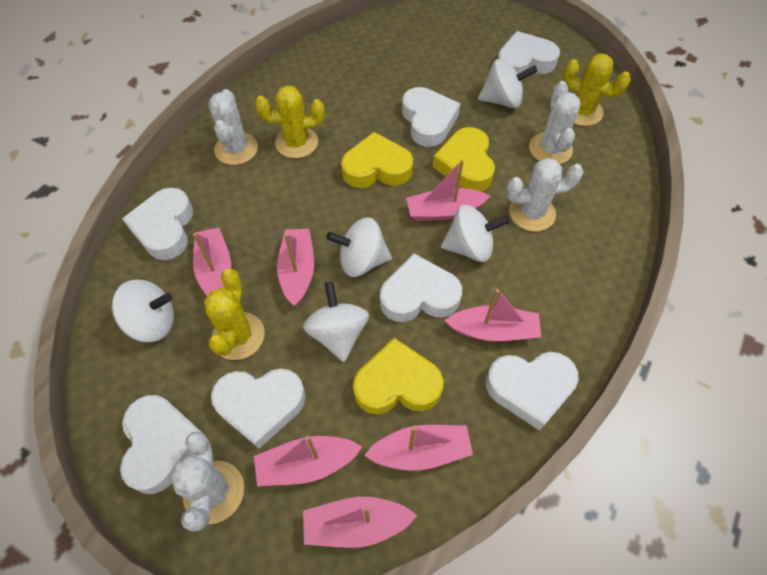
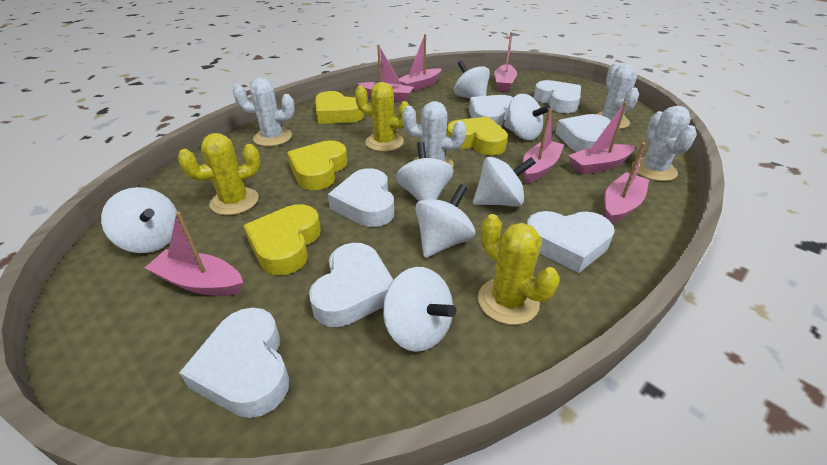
white spinning top: [112,279,174,342] [303,281,369,362] [326,217,392,277] [441,205,509,262] [478,59,537,108] = 5 -> [101,187,177,253] [383,267,456,352] [396,142,454,201] [415,184,475,258] [454,60,490,99] [473,157,536,207] [504,94,551,140] = 7
yellow heart: [341,132,413,188] [353,338,444,415] [433,127,495,191] = 3 -> [244,204,321,275] [287,140,348,190] [315,91,364,124] [446,117,508,155] = 4

